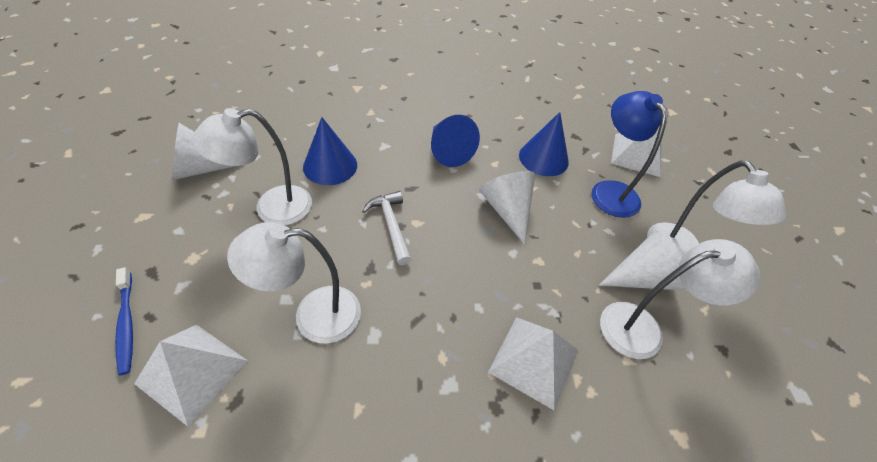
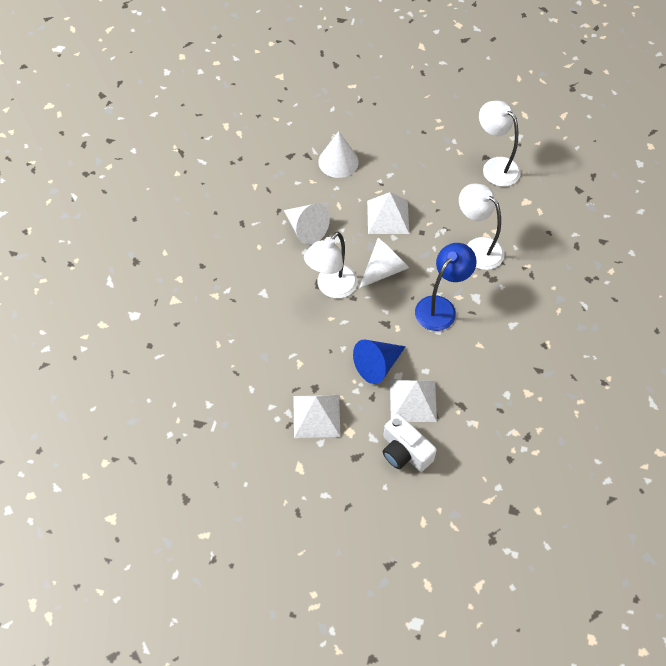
blue cone: [303,117,357,185] [431,115,480,167] [519,112,569,176] = 3 -> [353,340,406,384] = 1
blue toothbrush: [115,267,133,375] = 1 -> none = 0
white camera: none = 0 -> [383,414,437,472] = 1
white hammer: [362,191,412,265] = 1 -> none = 0
white lamp: [192,108,312,225] [227,222,361,343] [600,239,760,359] [647,160,787,260] = 4 -> [304,232,358,298] [459,184,505,270] [479,101,521,187] = 3

